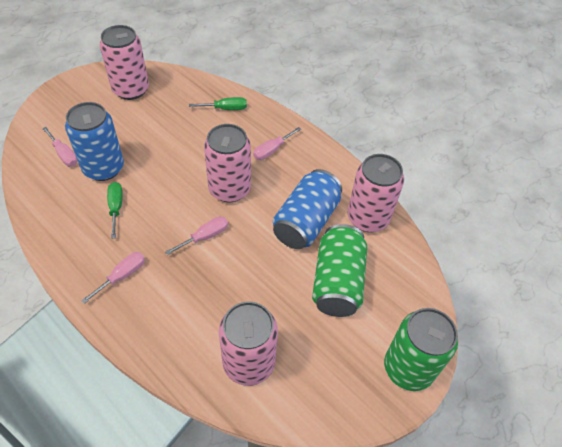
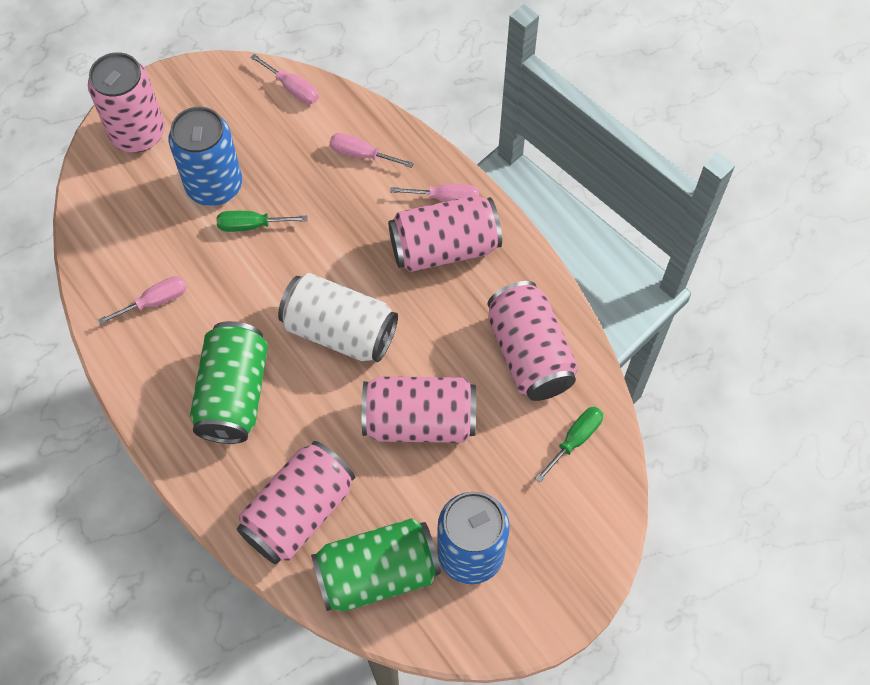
pink can: [100,25,149,100] [204,124,251,202] [219,301,278,386] [348,154,404,232] = 4 -> [88,52,165,152] [237,441,355,564] [362,376,476,443] [388,195,502,272] [487,281,578,401] = 5
white can: none = 0 -> [278,273,398,362] = 1

